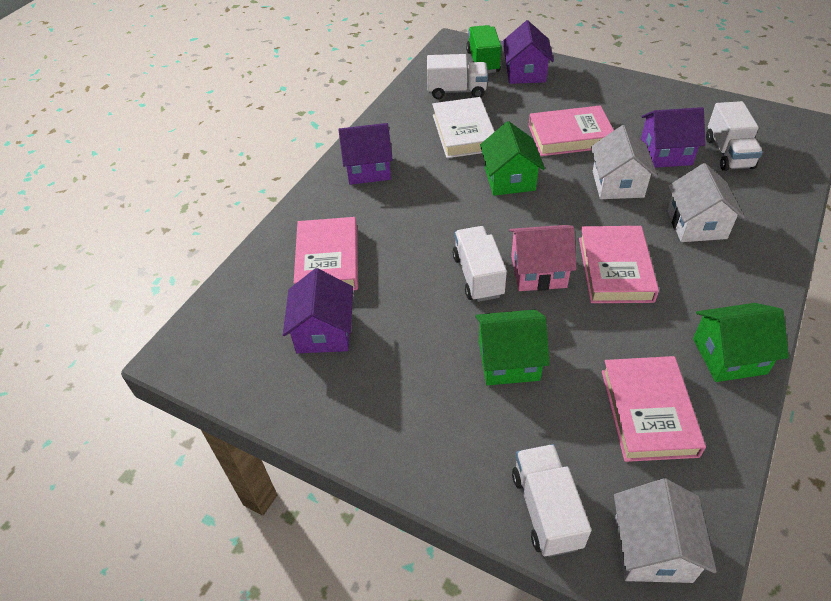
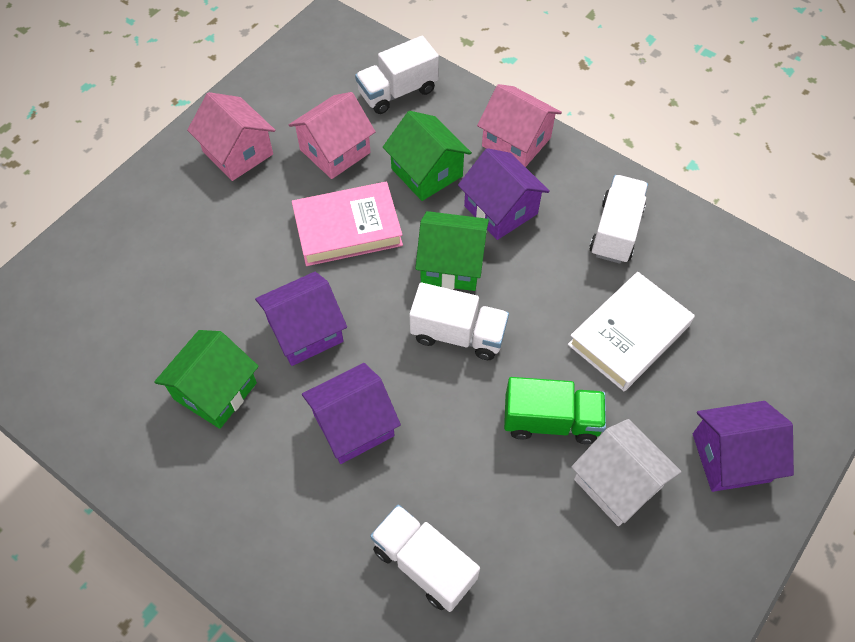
pink book: [294,217,358,290] [529,105,614,156] [579,226,659,303] [602,356,706,462] = 4 -> [292,182,403,266] = 1
pink house: [509,225,577,291] = 1 -> [187,92,275,181] [289,92,376,179] [477,84,562,167] = 3
white house: [591,125,657,199] [614,478,717,583] [668,163,745,242] = 3 -> [571,419,682,526] = 1

